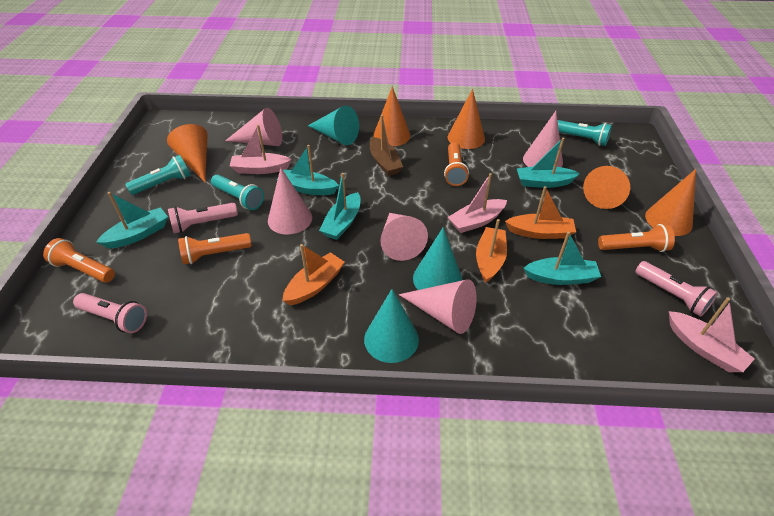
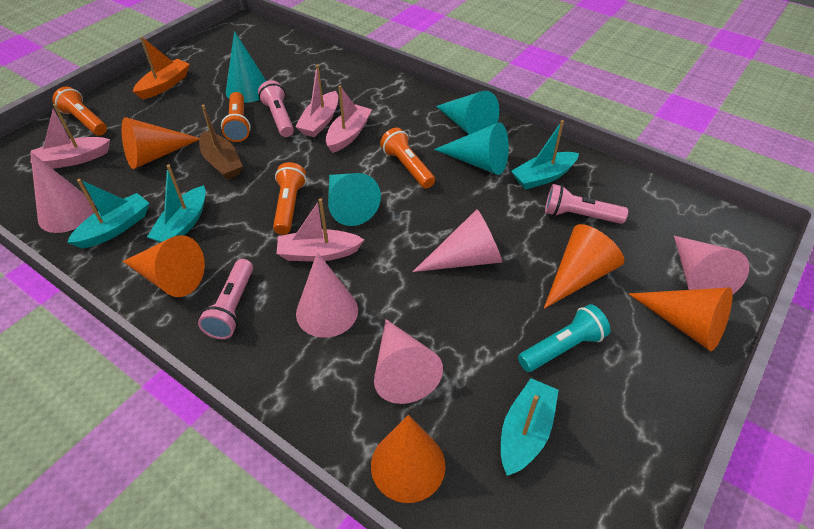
orange boat: [282,244,345,305] [476,219,507,283] [505,186,576,239] = 3 -> [133,36,190,99] = 1
pink boat: [230,125,292,174] [448,173,507,233] [669,298,754,372] = 3 -> [31,104,110,169] [277,199,364,262] [295,64,338,137] [326,86,372,153] = 4
turquoise boat: [96,192,168,249] [277,145,339,195] [319,173,361,240] [517,138,580,188] [524,232,601,285] = 5 -> [67,179,149,249] [147,165,206,243] [501,378,559,476] [511,120,579,190] = 4
turquoise cone: [308,106,359,145] [364,289,419,363] [413,227,462,290] = 3 -> [226,31,266,103] [328,173,381,226] [434,122,509,175] [436,91,499,135] = 4
turquoise flashlight: [125,155,191,195] [211,174,264,210] [558,120,612,146] = 3 -> [518,304,610,372] = 1

